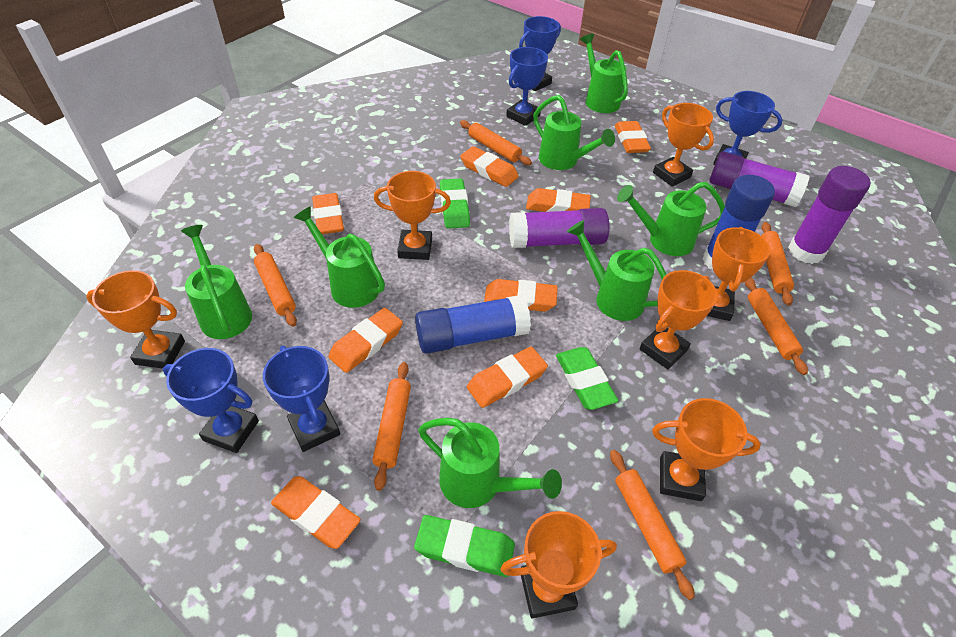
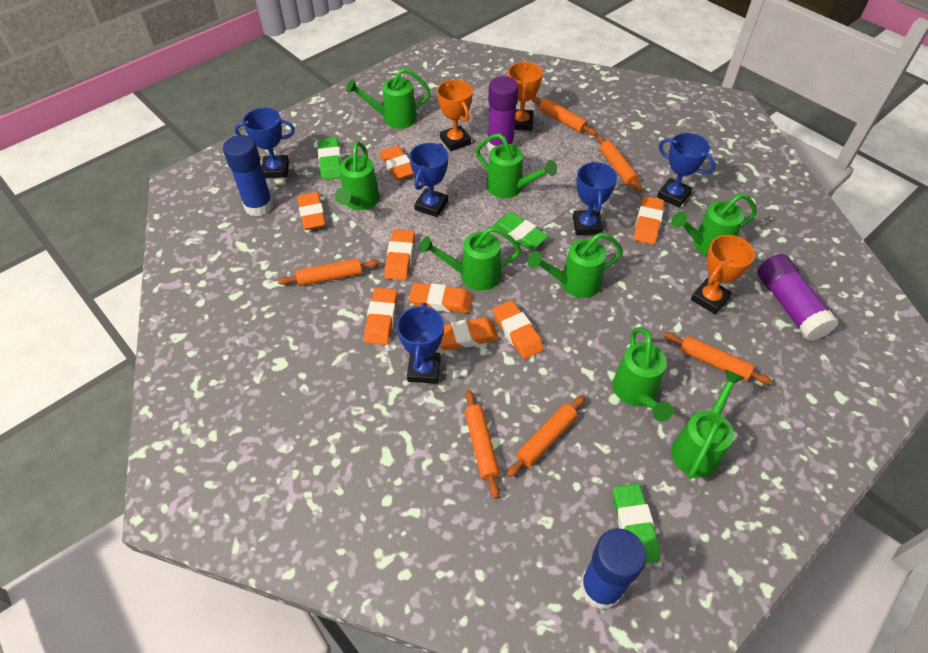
green watering can: [181,225,252,339] [294,206,385,308] [418,418,562,508] [533,95,615,170] [567,220,666,321] [580,34,628,113] [617,182,725,256] = 7 -> [335,141,380,210] [346,68,431,129] [419,227,521,291] [476,133,557,198] [528,233,623,298] [612,327,673,422] [671,193,757,256] [671,369,744,479] = 8
orange trophy: [86,270,185,369] [374,171,451,260] [500,511,617,619] [639,270,717,370] [652,398,761,501] [653,103,714,187] [707,227,770,321] = 7 -> [437,80,473,151] [508,62,543,131] [691,235,755,314] = 3
purple glue stick: [509,208,610,248] [709,152,810,207] [788,166,870,264] = 3 -> [487,76,519,151] [757,254,839,341] = 2

